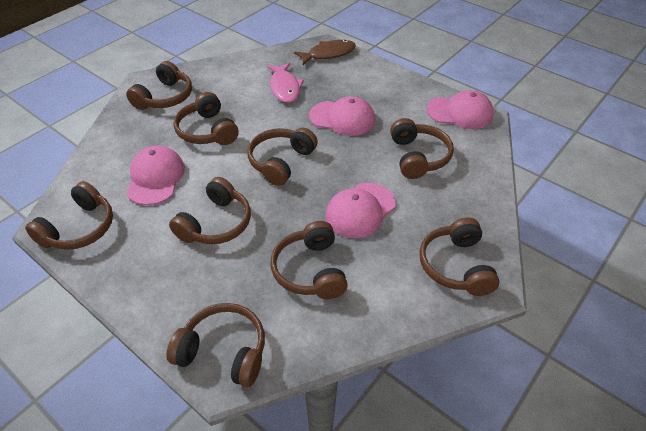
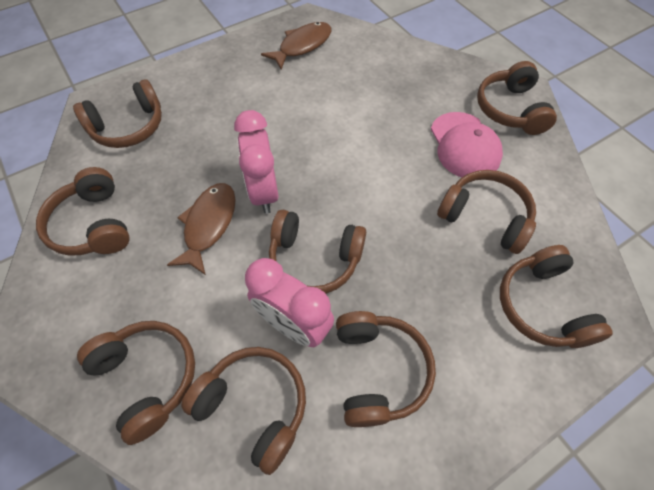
brown fish: [294,40,356,65] = 1 -> [167,183,236,275] [261,22,332,69] = 2
pink cap: [126,146,185,205] [309,96,375,136] [326,183,396,238] [427,90,494,129] = 4 -> [431,112,503,177] = 1
pink clock: none = 0 -> [234,110,279,214] [245,258,334,347] = 2
pink fish: [266,63,304,103] = 1 -> none = 0

